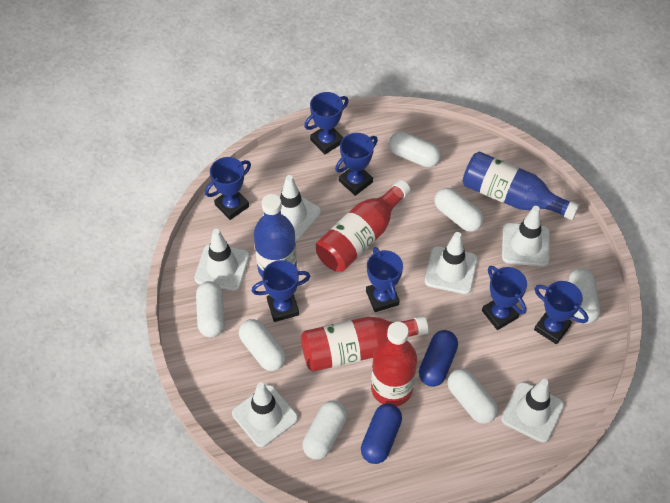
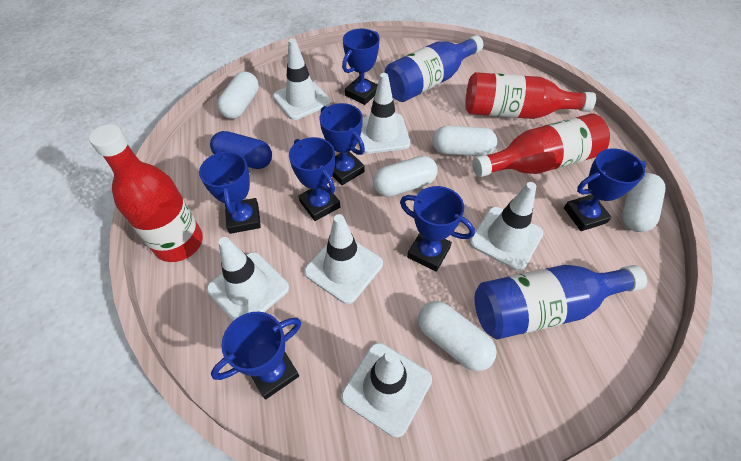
blue capsule: [361,403,402,464] [419,330,458,387] = 2 -> [210,131,272,169] = 1
white capsule: [196,281,225,337] [239,319,286,371] [303,400,347,460] [389,132,441,167] [435,188,484,232] [447,369,498,424] [568,268,601,324] = 7 -> [217,72,259,119] [373,156,437,197] [418,301,497,371] [432,126,497,156] [622,173,665,232] = 5

